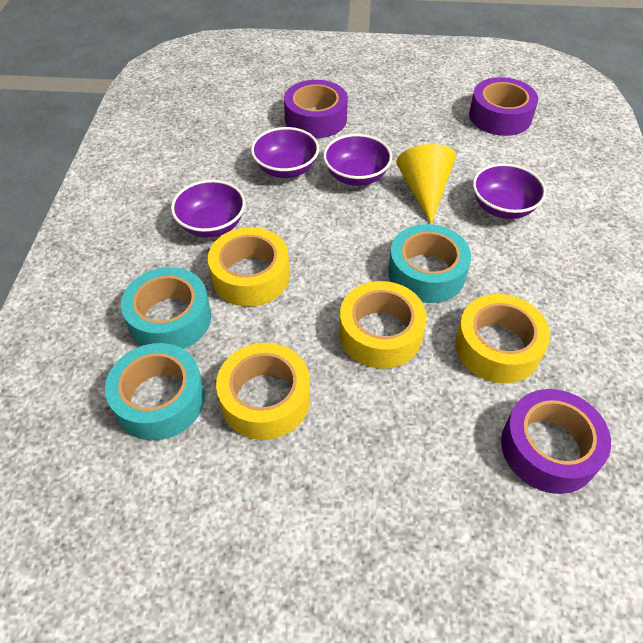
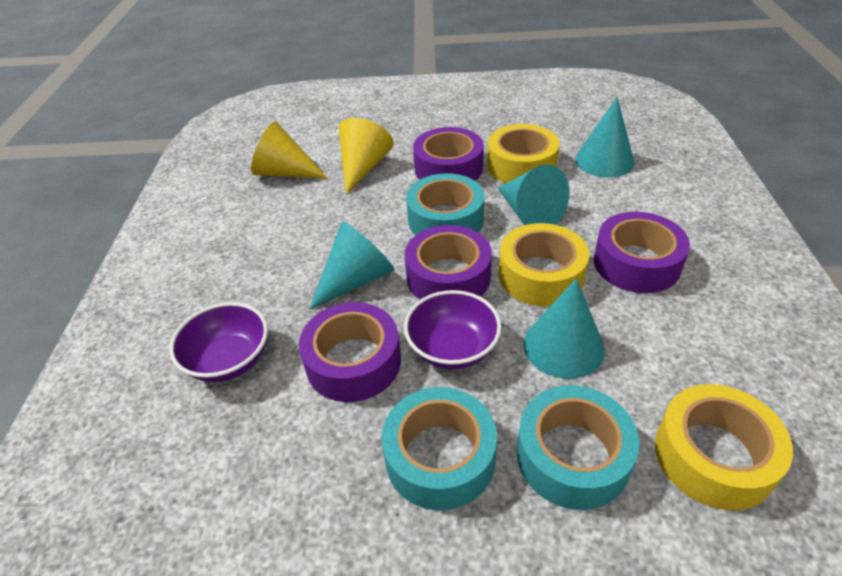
purple bowl: [171,180,246,237] [251,127,319,178] [323,134,392,186] [473,163,546,219] = 4 -> [169,302,268,382] [404,290,502,370] = 2
purple tape: [284,80,348,138] [469,77,538,136] [501,389,611,494] = 3 -> [299,302,401,402] [405,225,492,300] [413,127,484,181] [594,212,690,293] = 4
turquoise cone: none = 0 -> [309,222,394,310] [498,164,570,225] [523,278,605,379] [575,97,635,177] = 4
yellow cone: [396,144,456,224] = 1 -> [251,121,328,179] [339,118,394,194] = 2
yellow tape: [208,227,290,306] [216,343,310,440] [339,281,427,369] [455,294,550,383] = 4 -> [487,124,560,183] [499,223,589,306] [655,384,793,510] = 3

